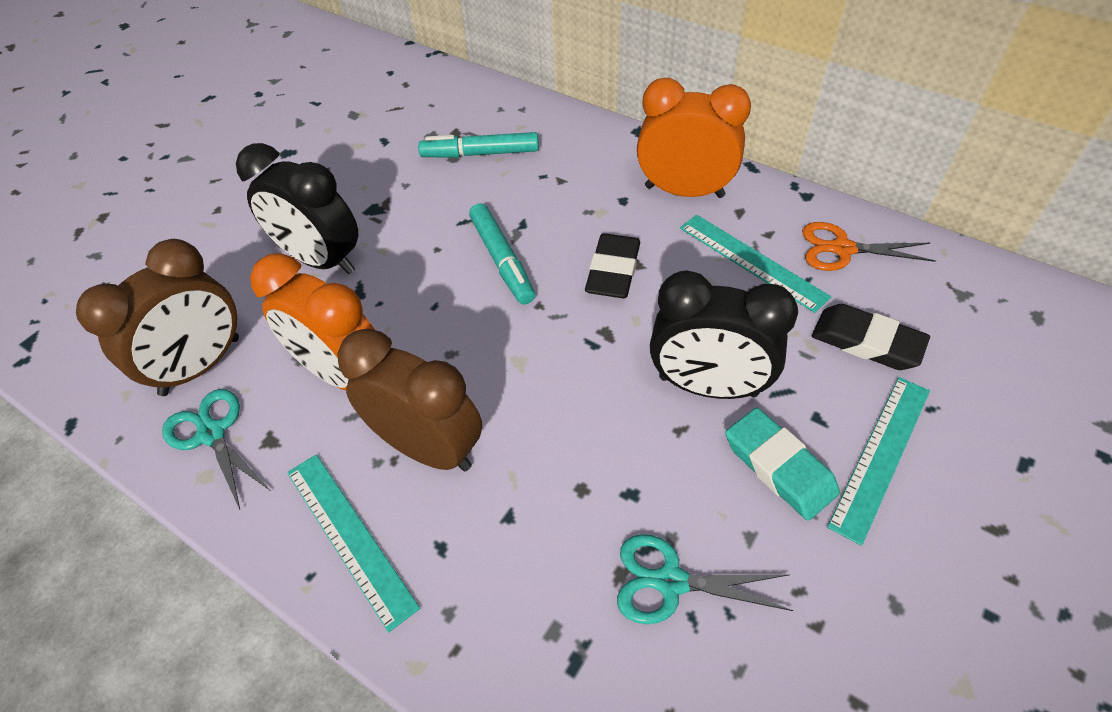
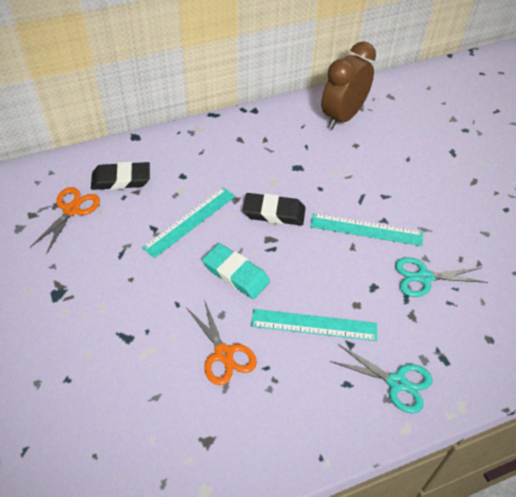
black clock: [236,143,358,274] [650,270,798,399] = 2 -> none = 0
brown clock: [76,239,239,396] [337,328,482,471] = 2 -> [321,41,376,129] = 1
orange clock: [250,253,375,390] [637,78,751,198] = 2 -> none = 0
orange scissors: [802,222,936,271] = 1 -> [30,187,100,254] [186,300,257,385] = 2
turquoise marker: [418,132,539,158] [469,203,535,305] = 2 -> none = 0

